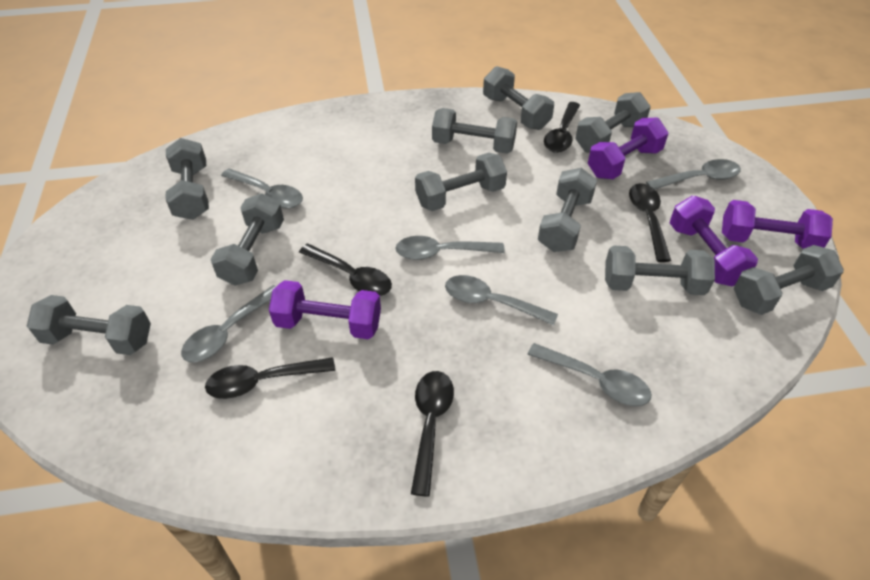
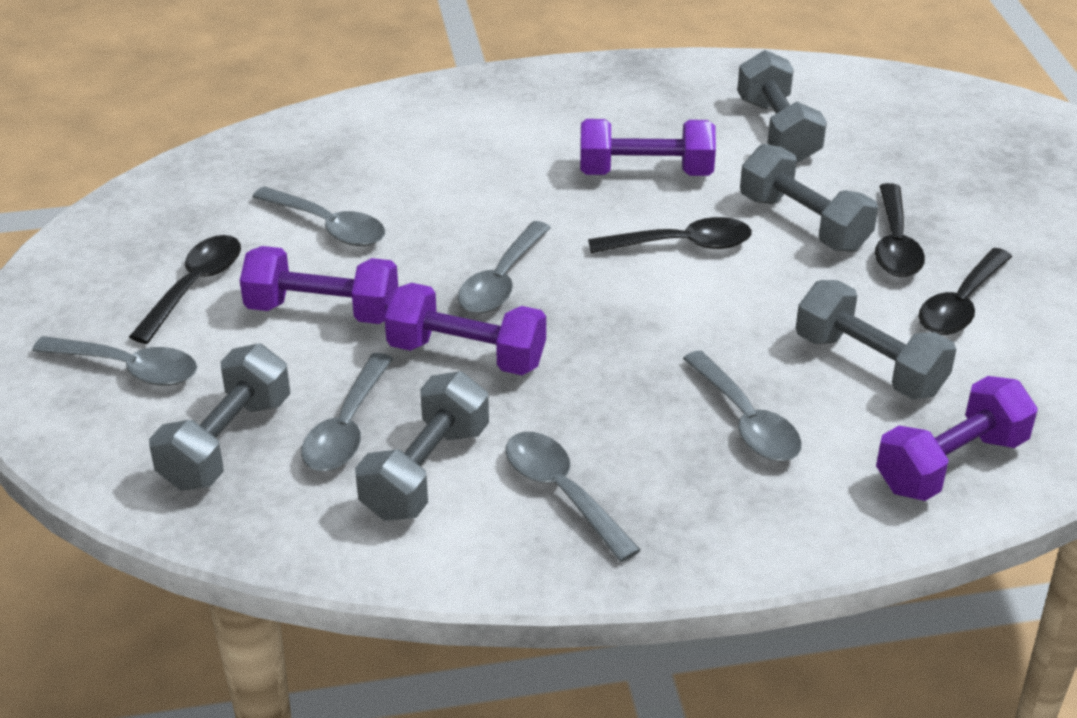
black spoon: [205,357,335,399] [299,244,392,296] [411,371,454,497] [544,102,580,153] [629,183,671,262] = 5 -> [129,235,241,344] [588,217,752,253] [875,183,925,277] [918,248,1012,335] = 4
grey dumbbell: [27,295,151,355] [166,138,209,220] [210,193,284,286] [415,153,507,211] [432,108,517,154] [483,66,554,130] [538,168,597,252] [575,92,651,153] [605,245,715,295] [734,245,844,315] = 10 -> [149,344,290,490] [355,371,489,521] [737,50,827,163] [740,144,878,252] [796,280,956,399] = 5

